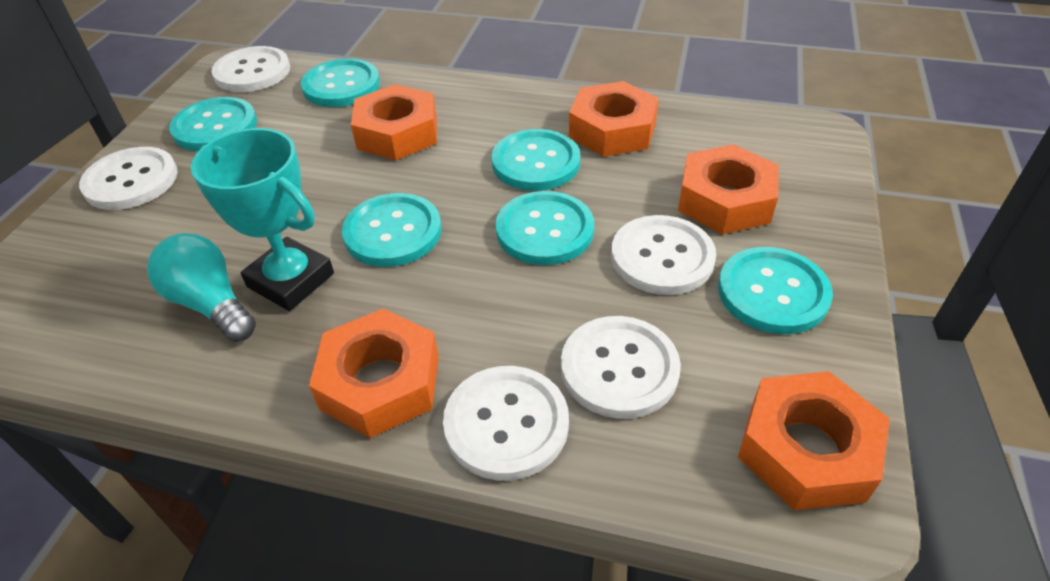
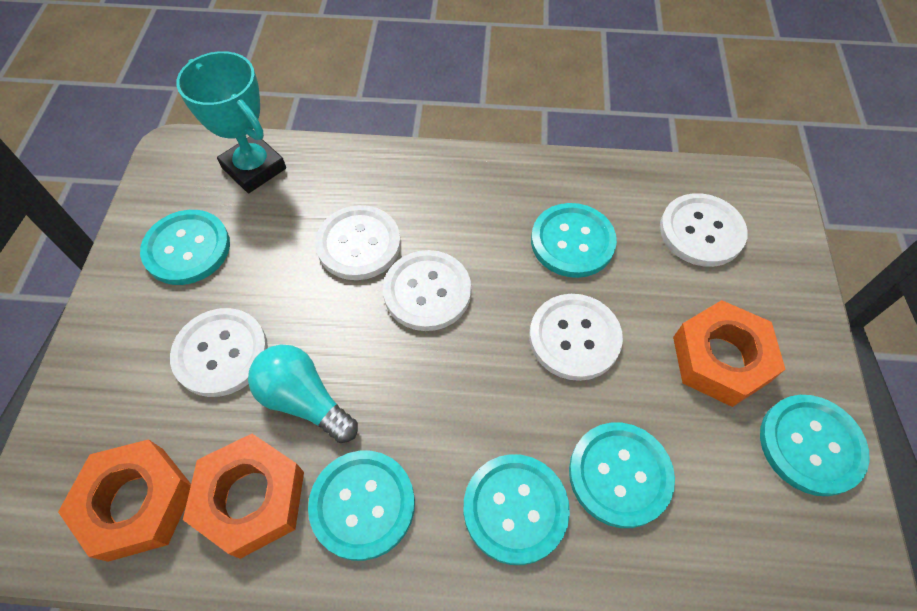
orange nut: [309,308,439,438] [351,84,437,160] [569,81,659,157] [678,144,779,234] [738,371,890,510] = 5 -> [58,439,191,562] [183,434,304,559] [673,300,786,407] = 3

